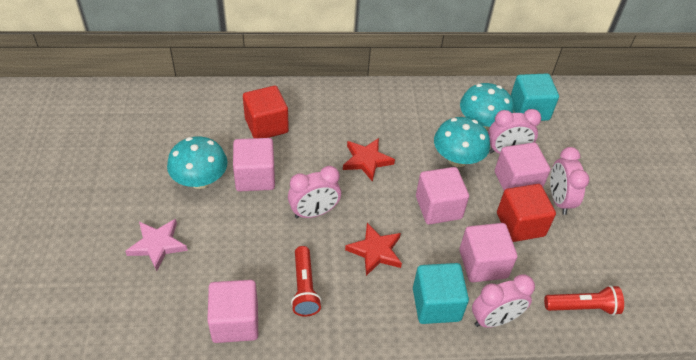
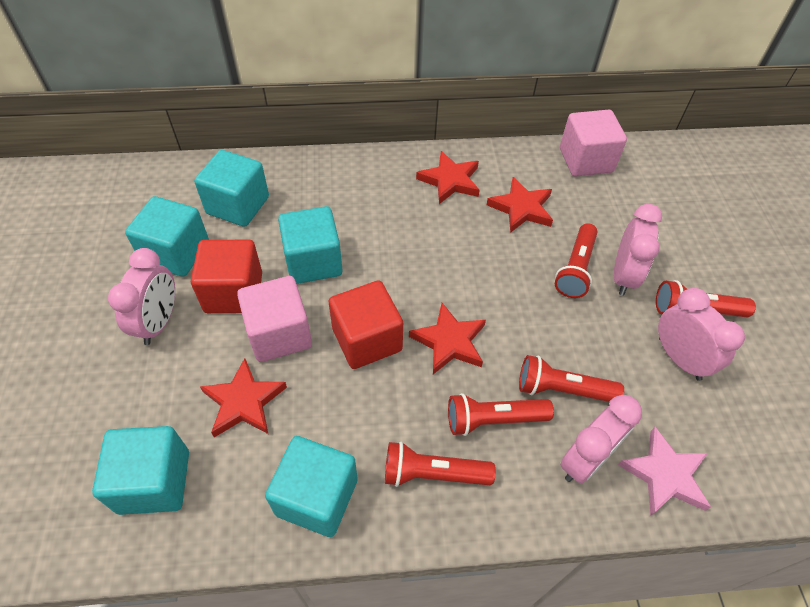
pink cube: [207,280,258,343] [233,138,275,191] [416,167,469,224] [459,223,517,282] [495,142,551,190] = 5 -> [237,276,312,362] [560,110,627,177] = 2
red flashlight: [291,246,322,316] [544,285,624,315] = 2 -> [385,442,496,487] [448,393,554,436] [519,355,624,402] [555,223,597,298] [656,280,756,317] = 5
red star: [343,138,395,182] [345,223,402,276] = 2 -> [200,358,287,437] [409,303,486,374] [416,151,480,204] [487,177,553,233] = 4
turquoise cube: [413,263,469,324] [511,73,559,121] = 2 -> [92,426,189,515] [125,196,209,277] [194,150,269,227] [265,436,358,537] [278,206,343,284] = 5
turquoise mushroom: [167,136,228,189] [434,117,490,167] [460,83,514,131] = 3 -> none = 0

